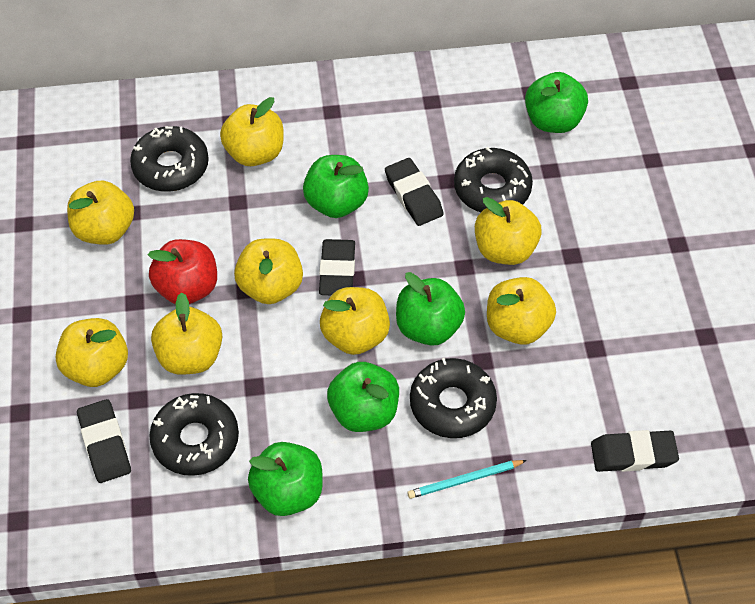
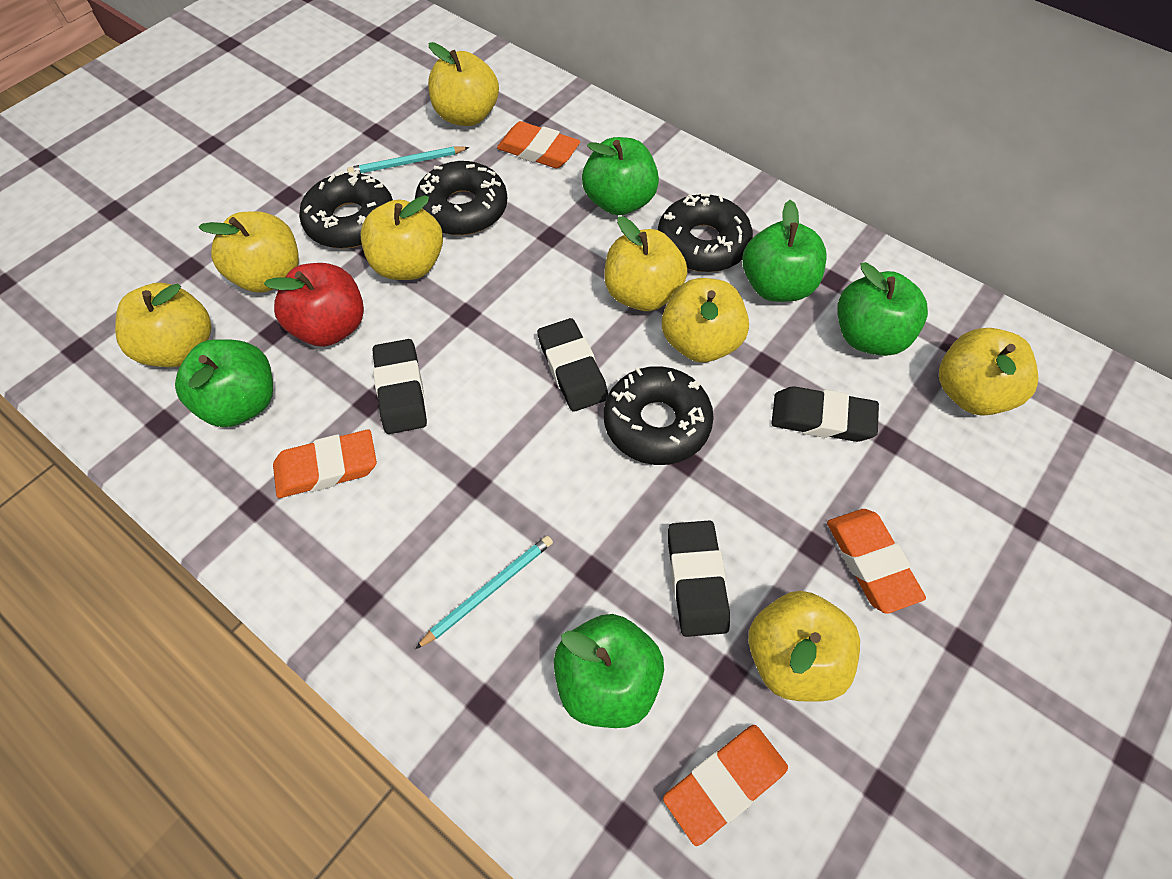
orange eraser: none = 0 -> [273,430,377,498] [497,121,580,168] [663,725,788,846] [827,509,926,614] = 4
turquoise pencil: [407,460,527,499] = 1 -> [347,146,469,174] [415,536,553,649] = 2

